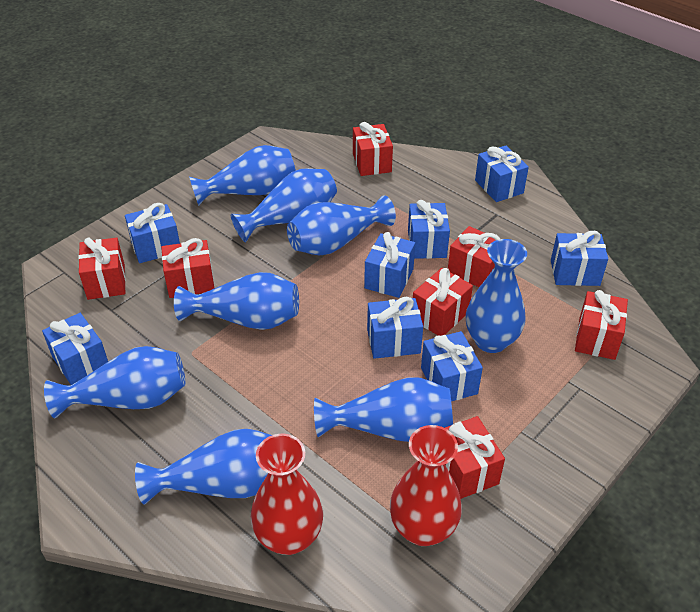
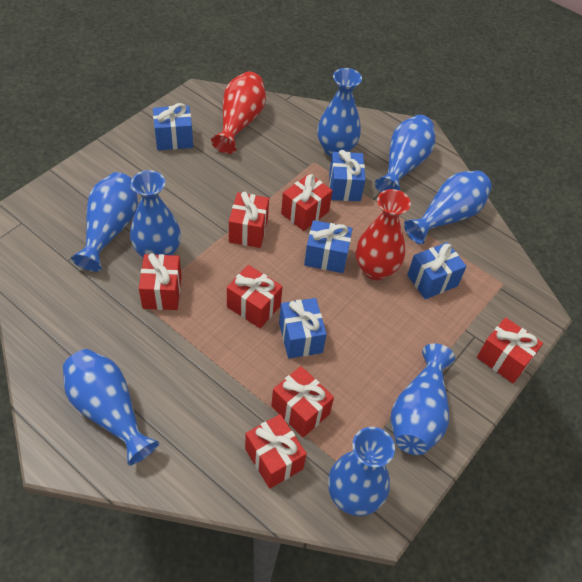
blue gift: [42,313,108,385] [125,203,180,263] [364,232,415,298] [367,297,423,359] [408,200,450,259] [421,331,483,401] [475,146,529,202] [551,231,608,286] = 8 -> [153,103,193,150] [279,298,327,359] [304,220,353,273] [329,150,365,201] [407,242,467,299] = 5

